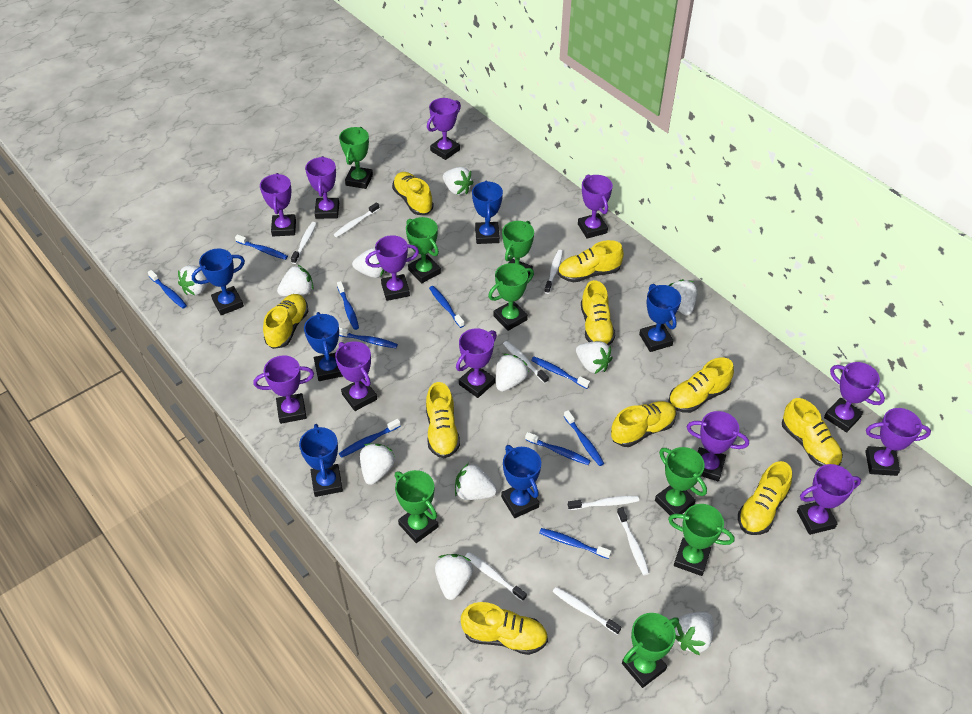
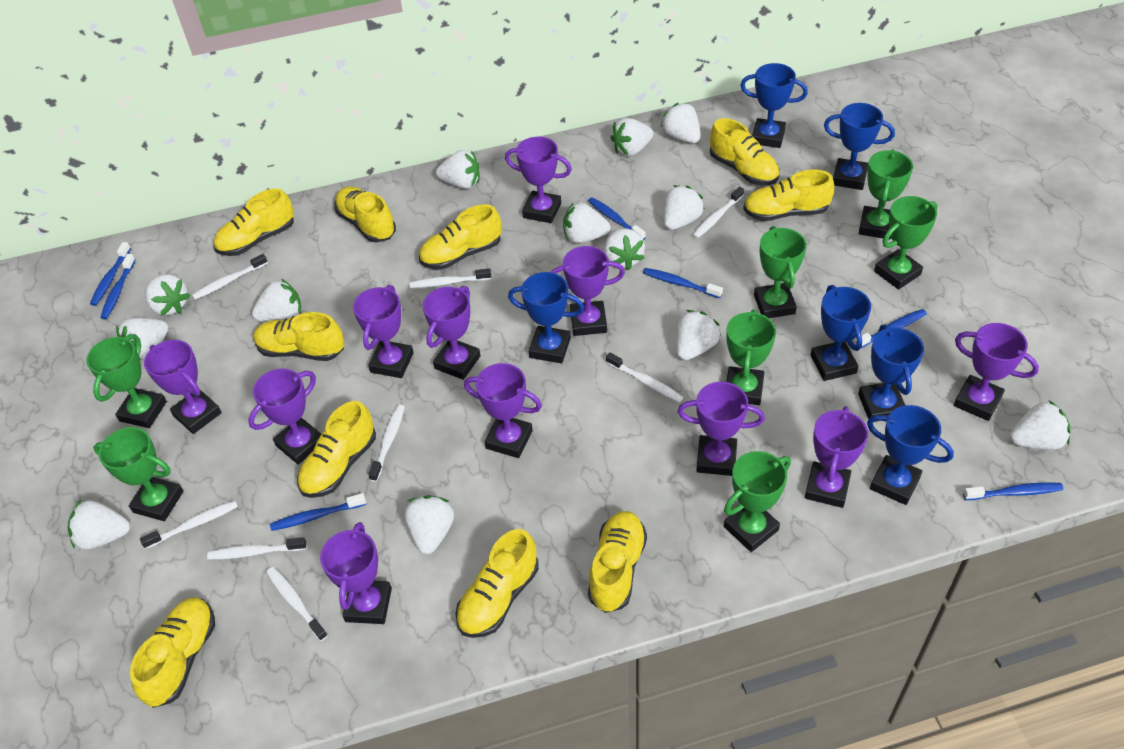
blue toothbrush: [148,270,187,309] [235,234,288,260] [337,281,359,330] [339,327,398,348] [339,419,401,458] [429,286,465,328] [525,432,591,465] [531,357,590,389] [539,528,611,559] [564,410,604,466] = 10 -> [90,242,131,306] [100,254,135,319] [270,493,366,531] [588,197,646,240] [643,268,723,298] [854,309,927,348] [963,482,1063,500] = 7
green trophy: [339,127,373,189] [395,470,439,543] [406,217,441,283] [488,263,534,331] [502,221,534,277] [622,613,679,688] [655,447,707,520] [668,504,735,576] = 8 -> [86,334,167,428] [93,427,183,521] [724,451,791,552] [726,309,776,405] [754,226,807,318] [859,149,913,240] [874,196,938,289] = 7
purple trophy: [254,355,314,424] [260,173,296,236] [305,156,339,219] [335,341,377,411] [365,235,419,301] [427,98,461,160] [456,328,497,398] [578,174,613,239] [687,411,749,481] [797,464,861,535] [824,362,885,433] [865,408,931,476] = 12 -> [144,340,222,434] [248,369,321,464] [320,522,392,624] [353,285,414,378] [423,286,481,380] [464,363,542,458] [505,137,572,223] [551,246,625,336] [678,382,765,476] [805,406,868,508] [954,323,1039,421] = 11
white strawberry: [178,265,210,295] [277,264,314,296] [352,248,386,278] [360,444,395,485] [435,554,473,600] [443,167,474,195] [455,463,497,500] [496,354,529,392] [576,341,613,374] [669,279,697,316] [675,612,713,655] = 11 -> [68,500,130,550] [116,318,168,360] [145,274,190,316] [252,279,301,322] [404,495,454,554] [436,150,480,189] [563,203,610,243] [604,228,645,271] [611,118,653,156] [660,103,701,143] [664,185,704,230] [676,310,721,360] [1010,400,1071,450] = 13

